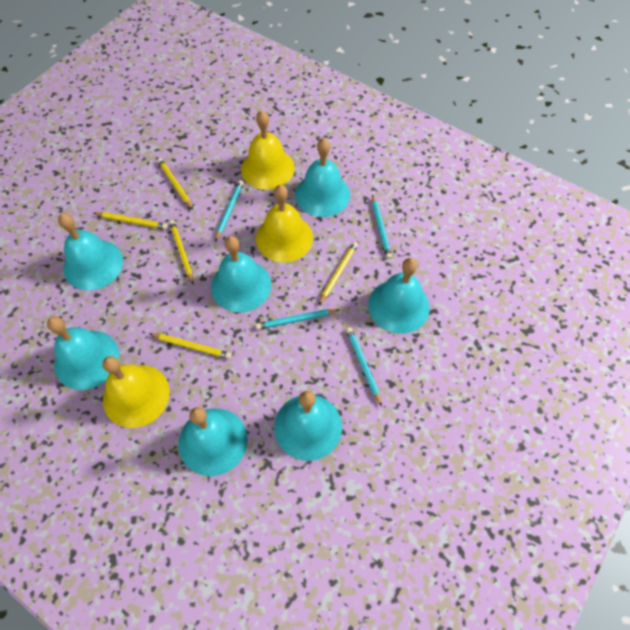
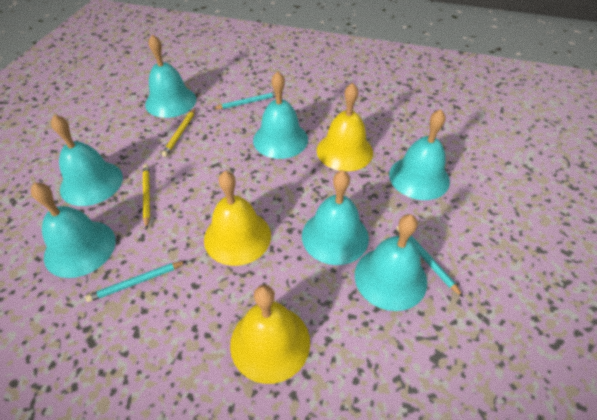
turquoise pencil: [215,180,244,242] [256,309,339,330] [346,327,382,406] [372,194,392,259] = 4 -> [85,261,187,302] [213,92,276,109] [396,225,464,298] = 3
yellow pencil: [94,212,168,229] [150,333,231,359] [157,158,193,209] [169,220,194,284] [319,242,358,305] = 5 -> [143,165,150,229] [162,108,196,157] = 2

